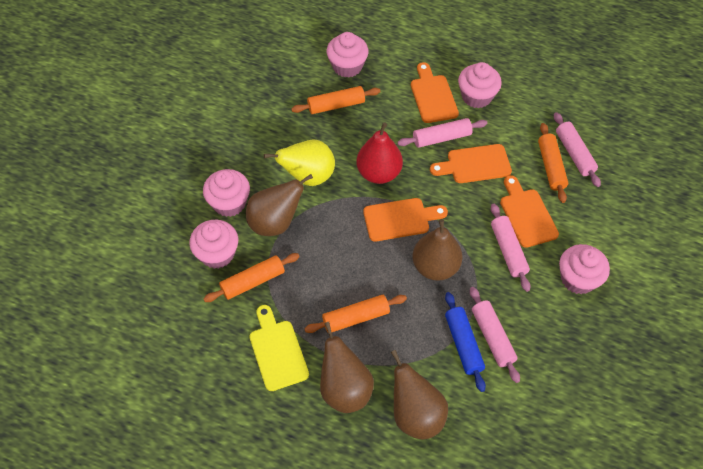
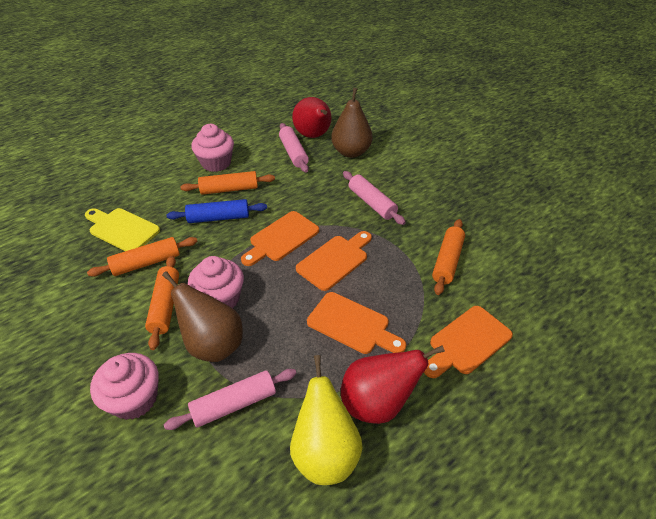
brown pear: [246,174,313,236] [320,322,374,413] [391,350,448,439] [413,219,463,281] = 4 -> [162,271,243,362] [331,88,373,158] = 2
pink cupcake: [189,220,238,269] [203,169,250,217] [327,32,369,77] [458,62,502,108] [559,244,610,294] = 5 -> [90,353,159,420] [188,256,244,308] [191,124,234,172] = 3
pink rolling pin: [397,118,487,148] [470,287,520,383] [491,204,531,292] [554,112,601,187] = 4 -> [164,369,297,430] [279,123,309,173] [343,171,406,225] = 3
red pear: [357,122,403,184] = 1 -> [292,97,332,138] [341,345,445,424] = 2

